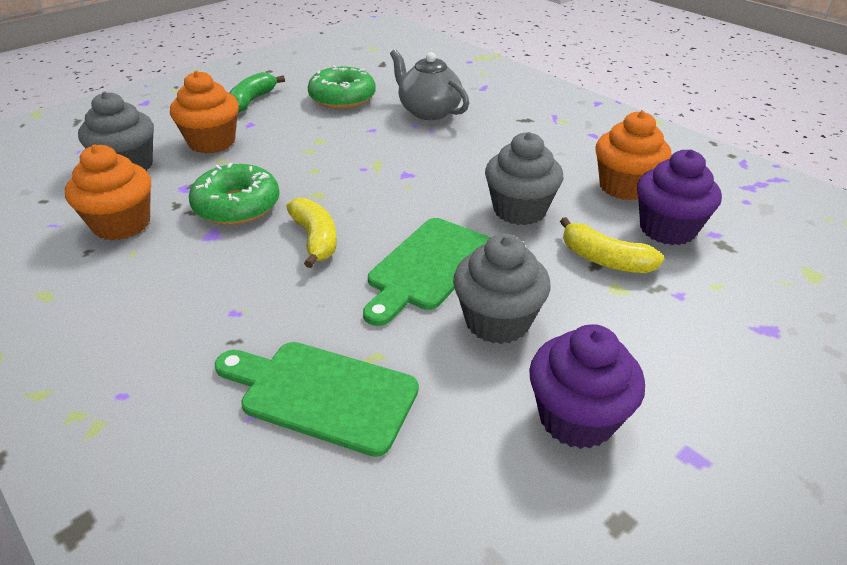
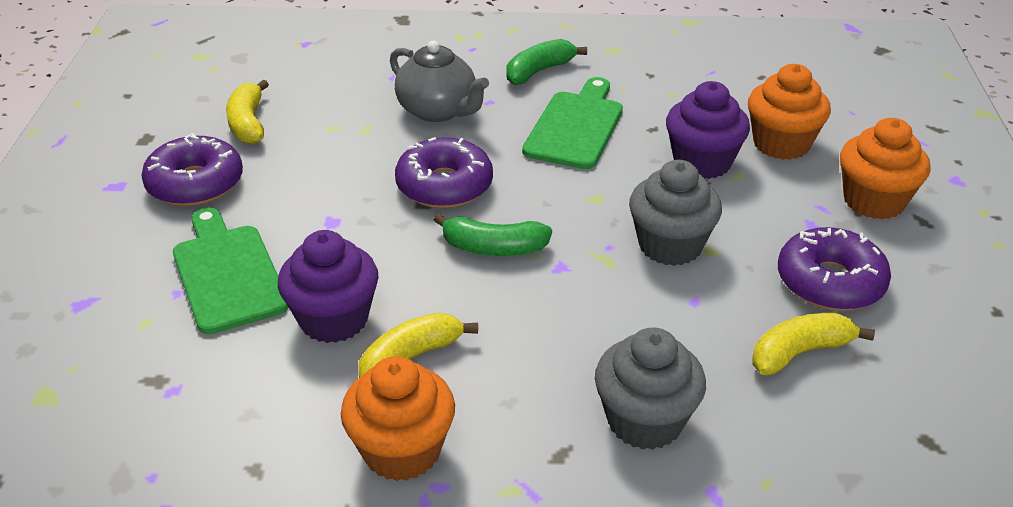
green banana: [229,72,285,113] = 1 -> [433,213,552,256] [506,39,587,85] = 2
green donut: [189,163,280,225] [308,65,376,109] = 2 -> none = 0
grey cupcake: [78,92,154,171] [453,234,551,344] [485,132,563,225] = 3 -> [595,327,706,450] [629,160,722,266] = 2
purple donut: none = 0 -> [141,133,243,206] [395,137,493,208] [778,227,891,311] = 3
yellow banana: [286,198,337,268] [560,217,664,273] = 2 -> [226,80,269,144] [358,313,478,378] [753,313,875,375] = 3

